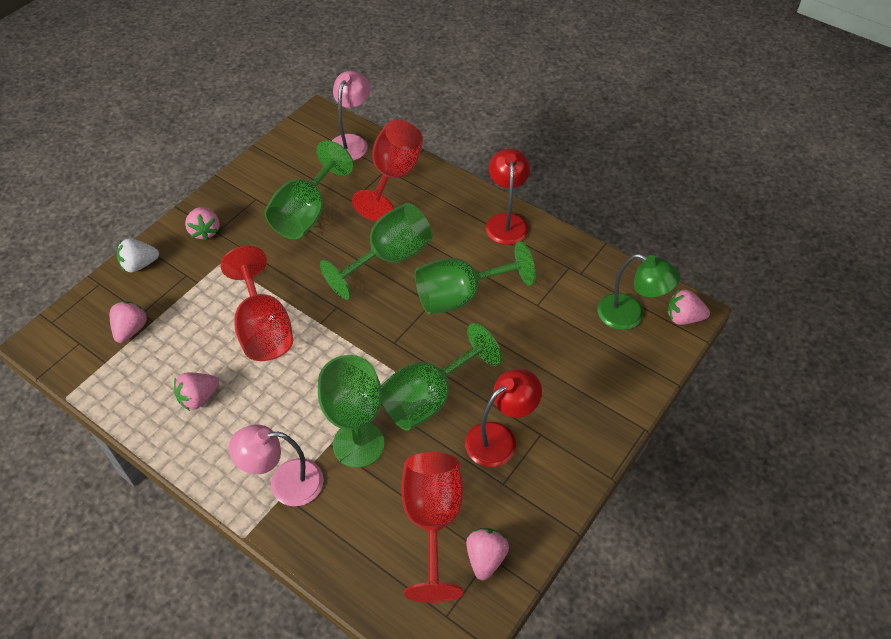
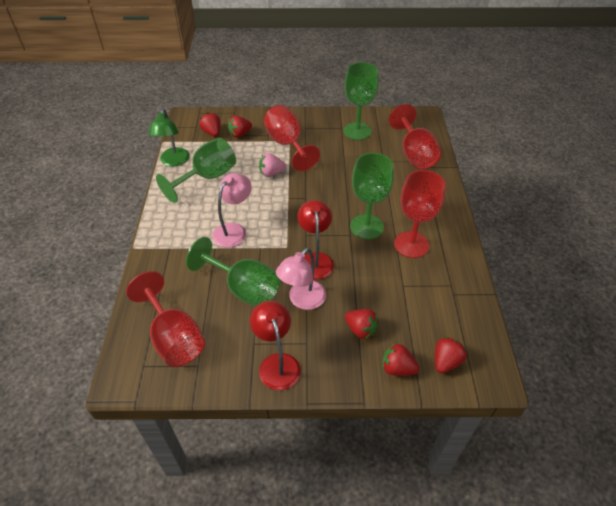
green goblet: [264,140,354,239] [318,355,384,468] [320,203,433,300] [381,323,502,431] [415,241,535,314] = 5 -> [156,138,236,203] [186,237,280,307] [343,62,379,140] [350,153,394,239] = 4
pink strawberry: [110,301,148,343] [174,372,219,411] [185,207,220,241] [466,528,509,580] [667,289,710,325] = 5 -> [259,153,286,177] = 1
red goblet: [221,246,293,361] [352,120,423,221] [401,452,463,603] = 3 -> [126,271,205,367] [264,105,320,171] [389,104,441,170] [394,170,446,258] = 4
red strawberry: none = 0 -> [199,112,221,137] [227,116,252,138] [345,309,379,339] [382,343,420,376] [435,336,467,373] = 5
white strawberry: [117,239,159,272] = 1 -> none = 0

